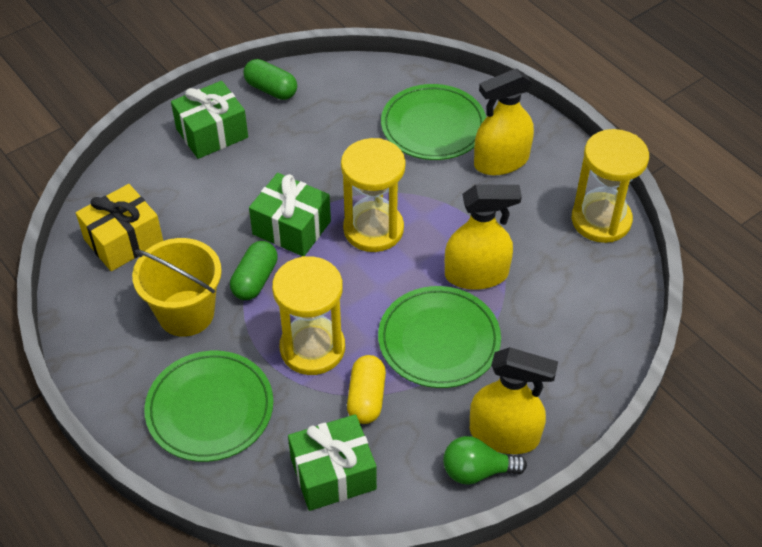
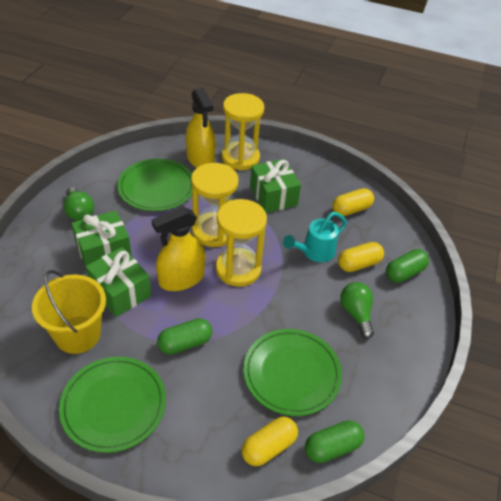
green capsule: [230,241,278,300] [243,59,297,100] = 2 -> [157,318,212,355] [305,420,364,463] [386,249,429,283] = 3
green light bulb: [443,436,527,485] = 1 -> [64,187,94,221] [340,282,374,339] = 2
turquoise watering can: none = 0 -> [283,212,347,262] = 1
yellow capsule: [347,355,386,424] = 1 -> [241,417,298,466] [332,188,374,216] [338,242,384,272] = 3
yellow gift: [76,184,163,271] = 1 -> none = 0
yellow spray bottle: [445,184,522,290] [470,347,558,454] [474,69,534,175] = 3 -> [152,207,205,291] [186,87,216,168] = 2

